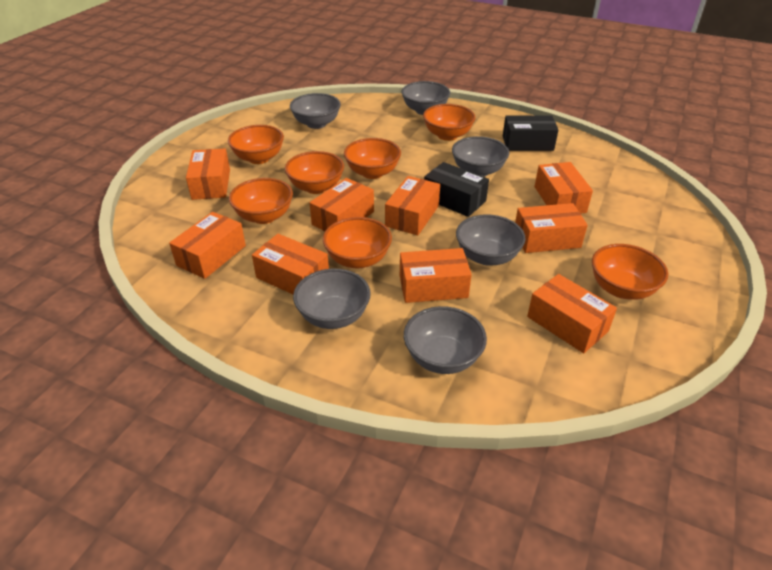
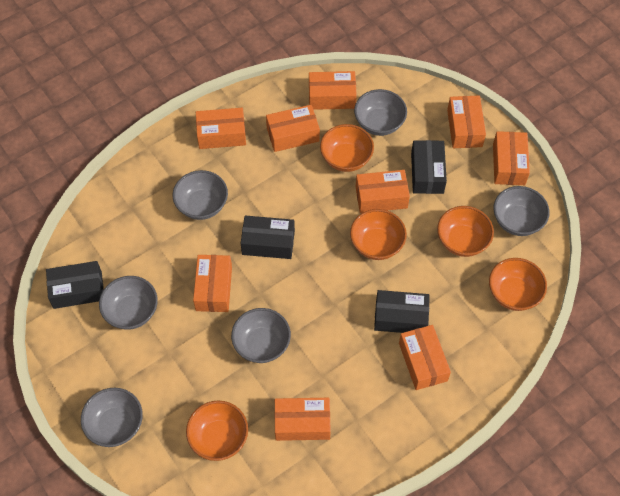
black box: [424,162,489,217] [503,115,558,151] = 2 -> [46,261,104,309] [241,216,295,259] [374,290,430,333] [411,140,447,194] = 4
orange bowl: [228,125,284,164] [229,178,293,224] [285,151,344,194] [323,217,392,268] [344,138,401,179] [423,104,476,141] [592,244,668,300] = 7 -> [186,401,248,461] [320,124,374,172] [350,209,407,260] [437,206,494,257] [489,258,547,311] = 5

